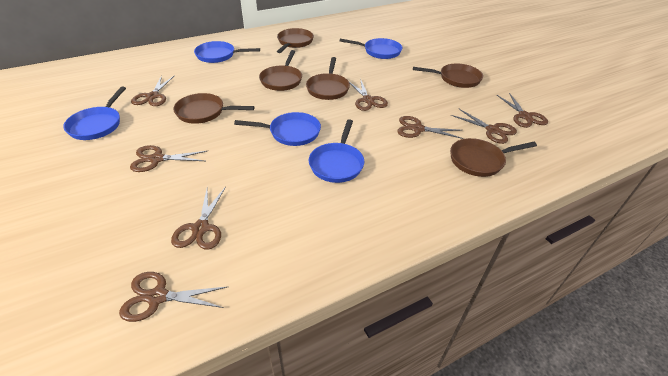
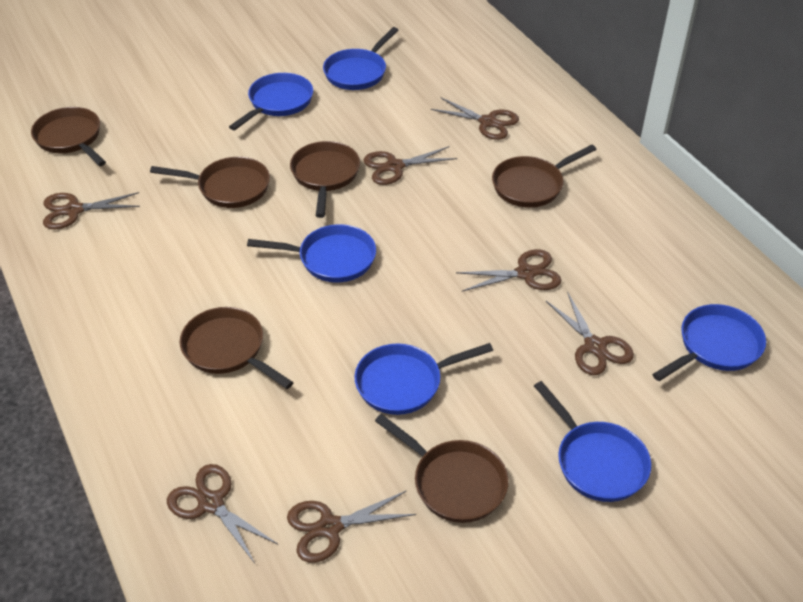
blue pan: [63,86,126,140] [194,41,260,63] [234,112,321,146] [309,119,364,183] [339,38,402,59] = 5 -> [229,73,313,130] [247,224,376,282] [323,27,398,90] [354,343,493,415] [534,381,651,502] [652,304,766,381] = 6
brown scissors: [119,272,229,322] [130,145,207,172] [131,75,175,106] [171,187,226,250] [349,78,388,111] [397,116,463,139] [451,109,517,144] [497,93,548,128] = 8 -> [43,192,140,229] [167,464,279,562] [287,490,416,563] [363,146,457,185] [431,97,519,140] [456,249,561,292] [546,292,634,375] = 7

